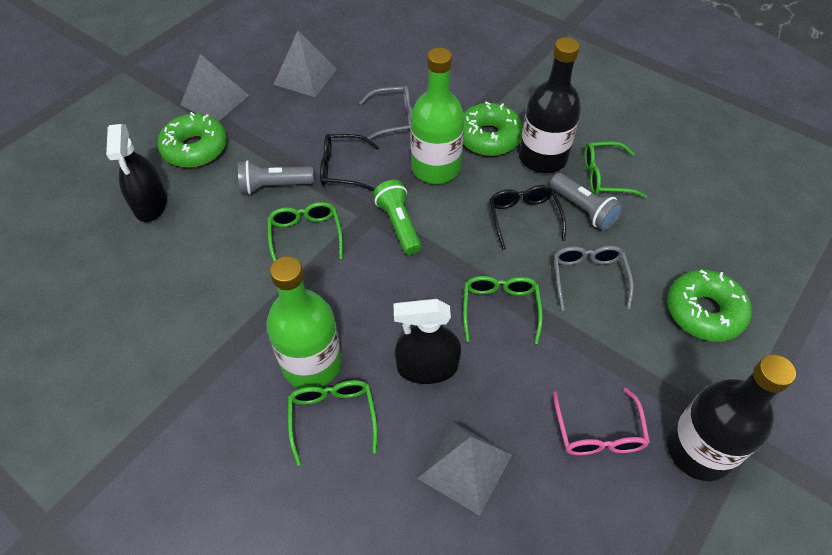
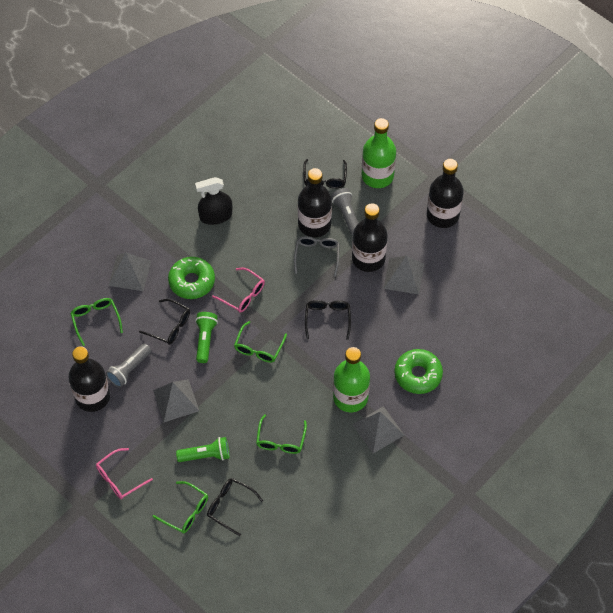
black bottle: [519,37,581,173] [667,354,796,481] = 2 -> [68,346,110,412] [298,168,332,237] [352,203,388,272] [427,159,464,228] = 4
black glasses: [320,134,379,191] [489,185,566,250] = 2 -> [139,299,190,345] [207,478,263,536] [303,159,347,189] [305,300,351,340] = 4
black spray bottle: [106,124,167,222] [393,299,461,384] = 2 -> [195,177,232,225] = 1
green donut: [157,112,227,168] [463,102,523,156] [667,270,752,342] = 3 -> [168,257,215,299] [394,349,443,394] = 2
green flashlight: [373,180,421,255] = 1 -> [176,437,230,462] [195,312,218,363] = 2
grey glasses: [359,85,412,142] [554,246,634,311] = 2 -> [294,236,339,277] = 1
grey pyramid: [180,54,249,121] [273,31,337,97] [417,421,512,516] = 3 -> [108,252,151,291] [153,379,199,422] [352,406,404,453] [384,256,424,294] = 4
pink glasses: [553,388,650,455] = 1 -> [96,448,153,499] [212,268,265,313] = 2

